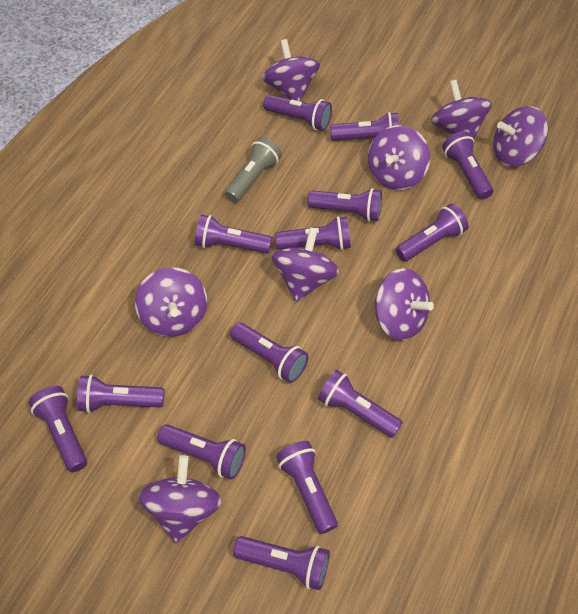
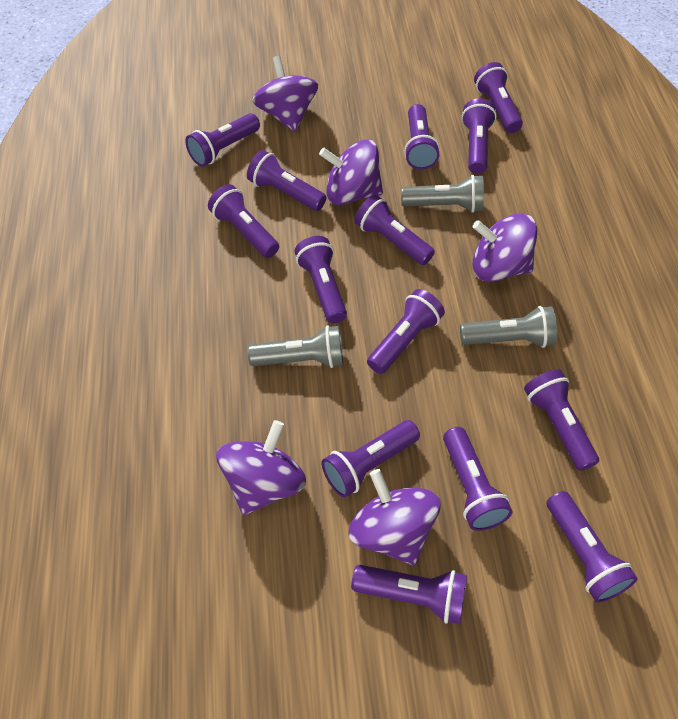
grey flashlight: [225,137,282,203] = 1 -> [248,325,343,368] [401,175,484,213] [460,306,557,348] = 3
purple spinning top: [135,267,207,337] [138,455,221,543] [262,39,320,102] [271,227,339,302] [368,125,430,190] [374,268,434,340] [431,80,492,139] [493,106,548,167] = 8 -> [216,420,306,515] [253,56,318,132] [319,139,383,205] [348,469,441,565] [473,214,537,282] = 5

